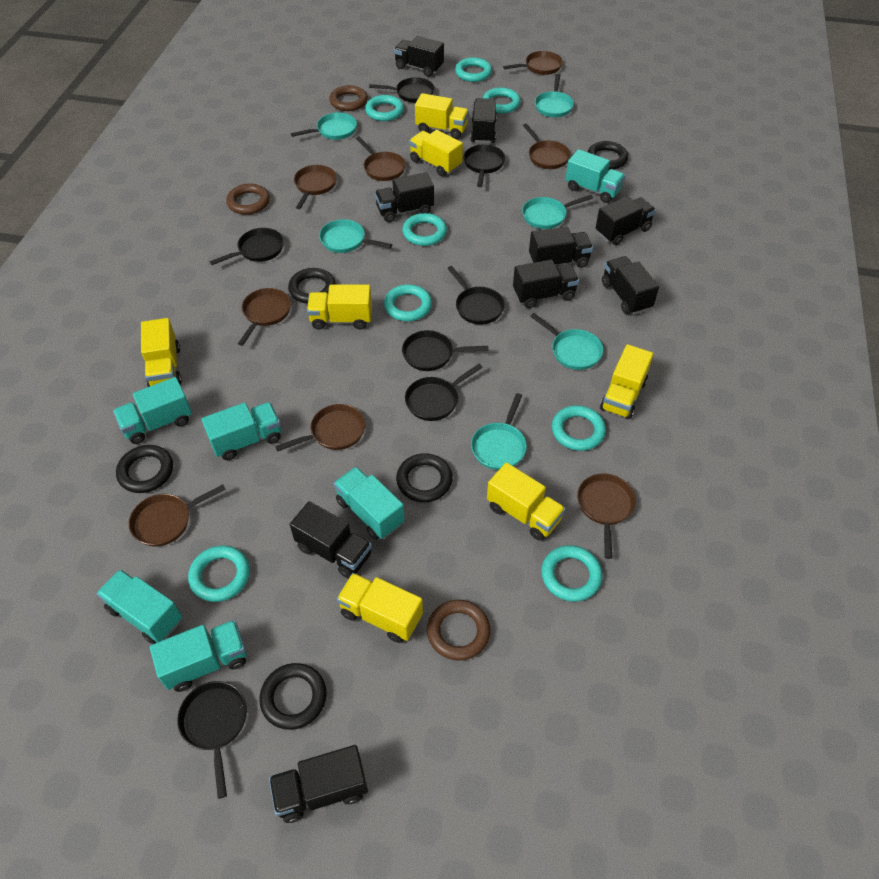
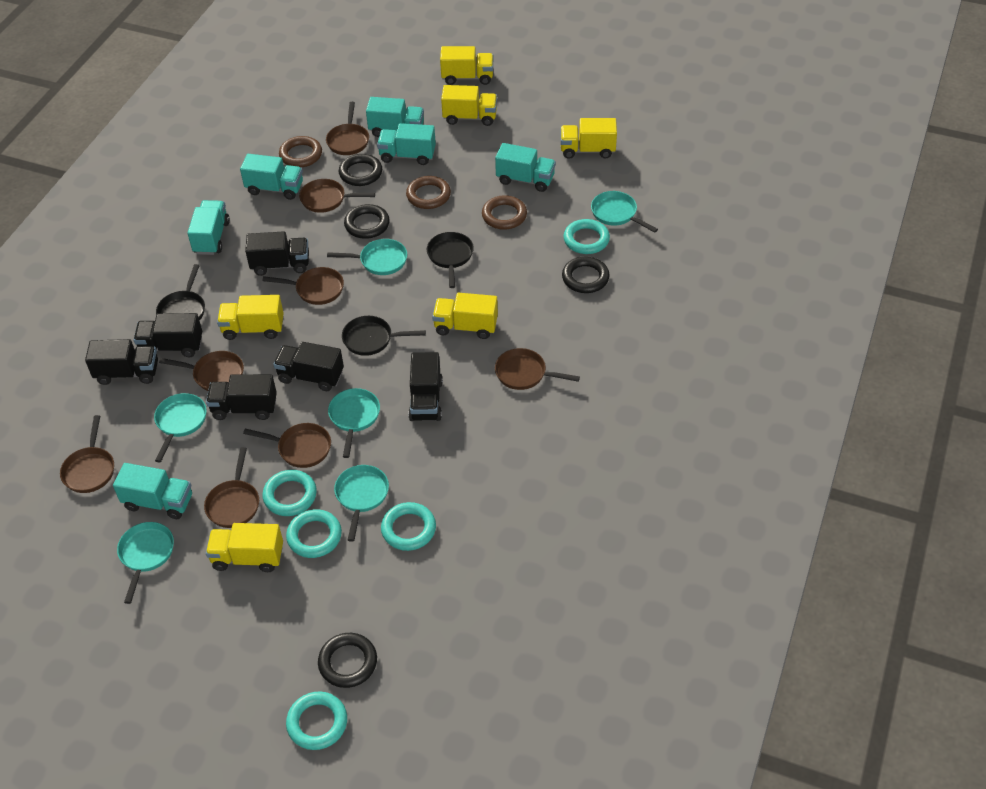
black pan: [177,681,247,799] [210,228,284,265] [369,77,435,103] [402,330,489,371] [405,364,483,421] [447,266,505,325] [464,144,505,187] = 7 -> [156,264,205,321] [342,316,426,356] [427,232,474,288] = 3
black ring: [116,445,173,493] [259,663,327,730] [288,268,336,304] [396,453,453,502] [588,141,628,170] = 5 -> [318,633,377,688] [339,154,382,186] [344,204,390,239] [562,257,610,293] = 4
black truck: [269,745,368,823] [290,501,372,579] [375,172,434,222] [394,36,444,77] [470,98,497,143] [513,260,579,308] [529,227,593,268] [596,196,656,245] [602,256,659,315] = 9 -> [85,339,158,385] [133,313,202,358] [206,374,277,420] [245,231,309,276] [273,342,344,391] [408,352,443,421] = 6
turquoise ring: [188,545,250,602] [365,95,404,121] [384,284,432,321] [402,213,447,246] [455,57,492,82] [483,87,521,113] [541,545,602,602] [552,405,606,451] = 8 -> [263,470,317,516] [286,509,342,558] [286,692,347,750] [381,502,436,551] [563,219,610,254] = 5
yellow truck: [141,318,182,387] [307,284,372,330] [337,573,423,643] [409,130,463,176] [415,93,469,139] [487,462,566,541] [600,344,653,419] = 7 -> [206,523,283,572] [217,295,284,340] [432,293,498,339] [440,46,493,85] [441,85,497,126] [560,118,617,159] = 6

